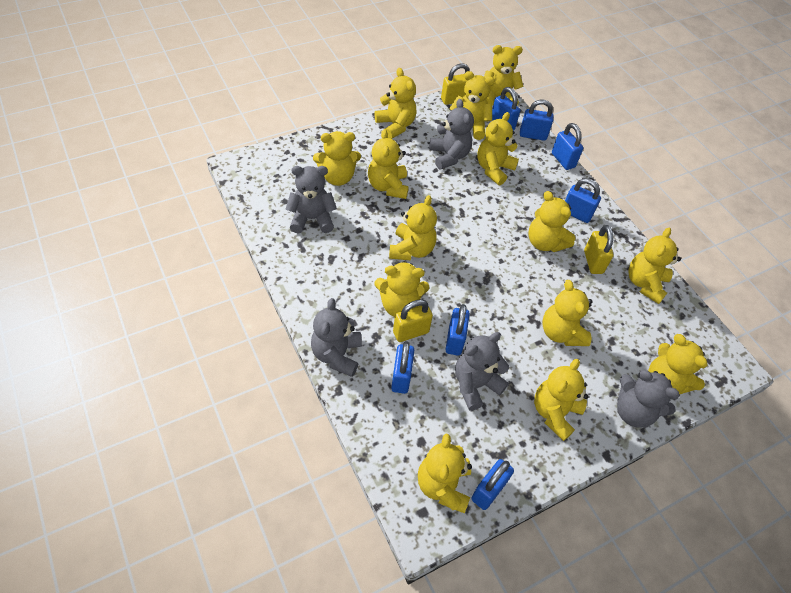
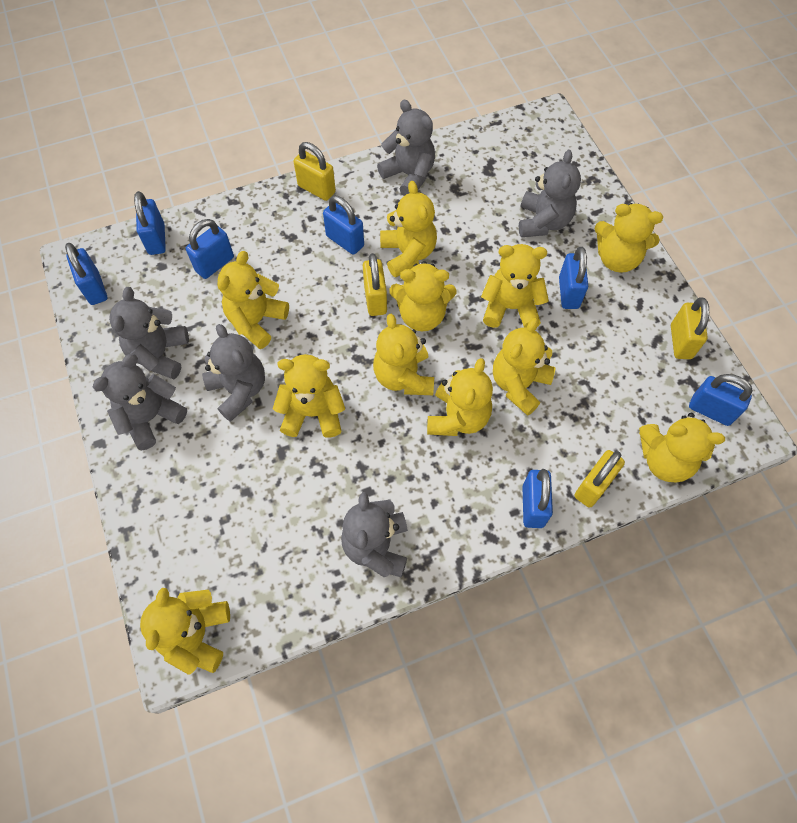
grey teddy bear: [286,166,337,234] [311,298,362,377] [430,99,474,170] [455,332,509,411] [617,370,680,427] = 5 -> [93,354,187,451] [109,287,189,379] [202,324,265,422] [341,492,408,577] [377,100,435,196] [519,150,581,237] = 6
yellow padlock: [393,299,433,342] [441,64,470,105] [584,225,614,274] = 3 -> [294,142,336,201] [363,253,387,316] [574,450,625,508] [671,298,709,359] = 4
yellow teddy bear: [313,131,361,186] [368,129,409,199] [374,261,429,317] [375,68,417,139] [389,195,437,260] [418,434,472,513] [449,71,495,140] [477,112,519,185] [484,45,523,106] [529,191,576,252] [534,359,589,441] [542,280,593,346] [629,228,681,304] [648,334,707,394] = 14 -> [140,588,230,674] [217,251,289,349] [273,354,345,438] [373,314,434,395] [380,181,437,278] [389,261,456,331] [427,358,493,436] [481,244,549,328] [493,318,556,416] [594,203,663,273] [639,413,725,483] = 11

